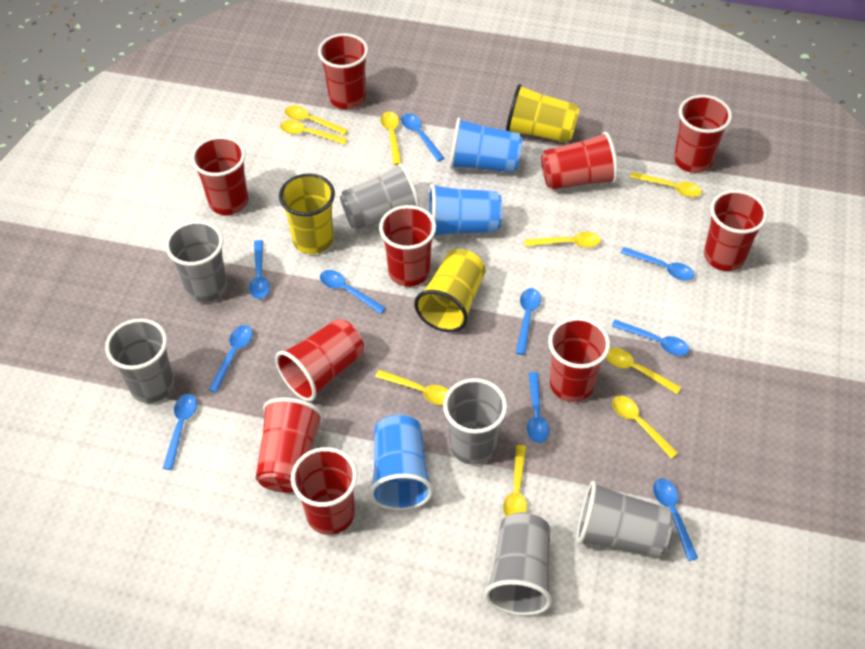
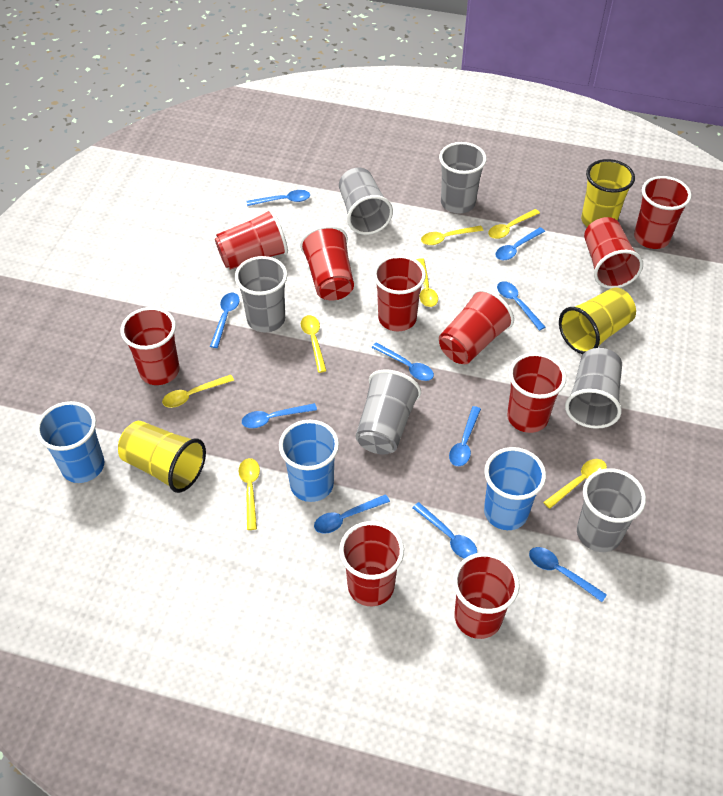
yellow spoon: [280,120,347,145] [285,106,348,135] [375,370,448,405] [381,112,402,165] [503,445,527,517] [525,232,601,248] [606,348,681,394] [612,396,678,459] [629,172,702,197] = 9 -> [162,374,234,408] [239,458,260,530] [301,315,327,373] [417,258,438,307] [421,225,483,245] [488,209,540,239] [543,459,607,509] = 7

